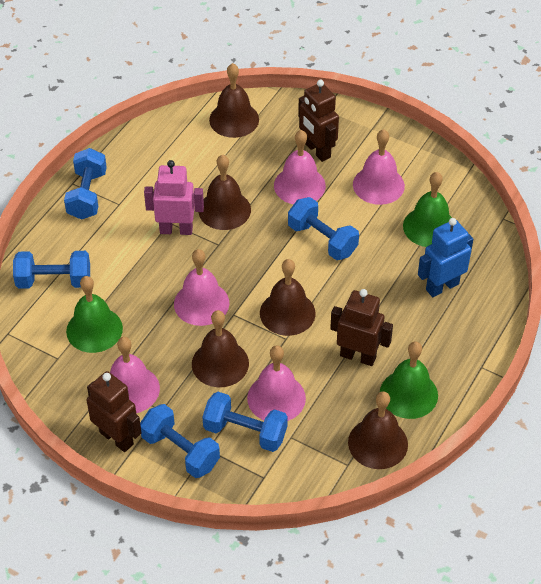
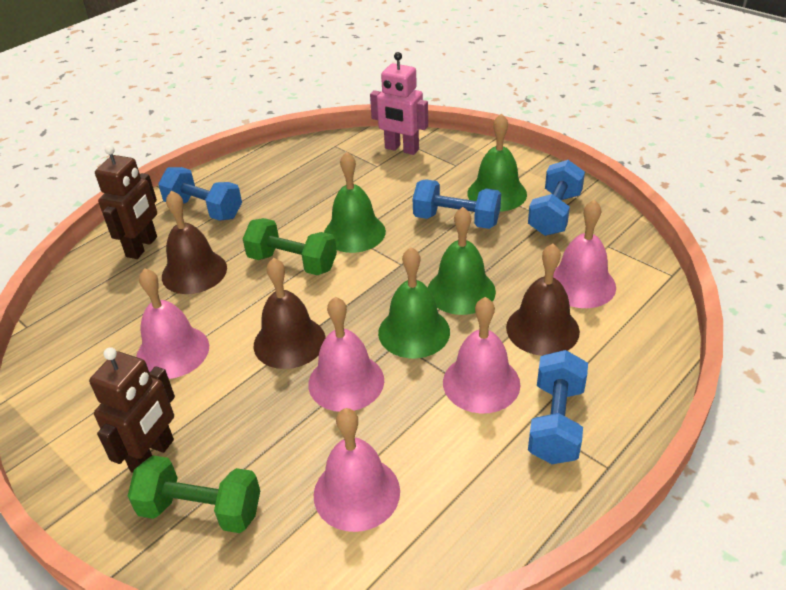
blue dumbbell: [13,251,90,289] [64,148,107,220] [140,404,220,478] [203,392,288,452] [288,197,359,260] = 5 -> [158,167,242,221] [413,179,501,229] [528,160,585,236] [528,350,588,464] = 4
blue robot: [418,218,473,297] = 1 -> none = 0
brown bell: [192,310,249,387] [198,155,251,230] [209,63,259,138] [260,259,316,336] [348,391,408,469] = 5 -> [162,191,227,294] [253,258,325,369] [506,244,580,356] = 3
brown robot: [87,371,141,452] [298,80,339,162] [330,289,393,366] = 3 -> [89,347,175,473] [95,145,157,259] = 2
green bell: [66,276,123,353] [380,341,438,419] [403,172,452,247] = 3 -> [324,152,386,253] [378,247,450,358] [428,207,496,315] [467,113,527,212] = 4
green dumbbell: none = 0 -> [128,455,260,533] [243,218,337,275] = 2

